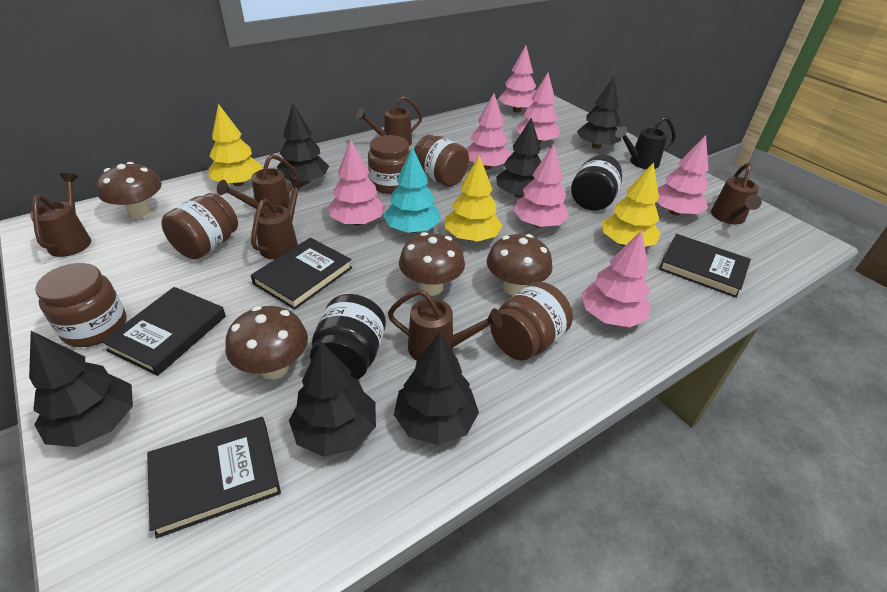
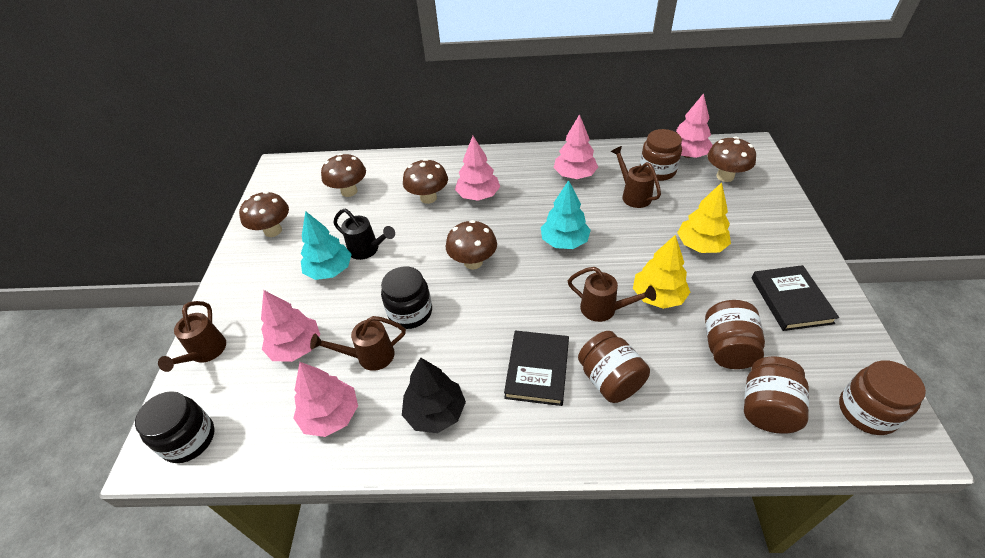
black book: [101,287,226,376] [147,417,281,538] [251,238,352,310] [659,234,751,298] = 4 -> [504,331,569,406] [752,265,839,331] = 2
black tree: [29,331,133,447] [277,103,329,184] [289,341,376,457] [394,332,479,445] [496,117,541,198] [577,77,621,149] = 6 -> [402,357,466,433] = 1
brown mushroom: [97,162,162,219] [225,306,308,379] [399,232,465,296] [487,234,553,296] = 4 -> [239,191,289,237] [321,153,366,197] [403,159,448,204] [446,220,497,270] [707,137,756,182] = 5
brown watering can: [30,173,91,257] [217,154,298,210] [251,178,305,260] [356,96,423,146] [388,289,503,361] [711,163,762,224] = 6 -> [158,301,226,372] [310,316,406,371] [568,267,656,322] [611,146,661,208] = 4
pink tree: [328,140,385,225] [466,93,511,170] [498,46,536,112] [513,144,569,228] [517,73,561,144] [581,230,650,327] [657,135,709,216] = 7 -> [261,290,320,362] [293,362,358,437] [455,136,500,201] [554,114,598,179] [676,93,713,158] = 5
turquoise tree: [383,147,440,233] = 1 -> [300,211,352,280] [541,180,591,249] = 2
yellow tree: [208,104,263,186] [445,155,502,242] [602,162,661,247] = 3 -> [633,235,690,309] [677,182,731,253] = 2

